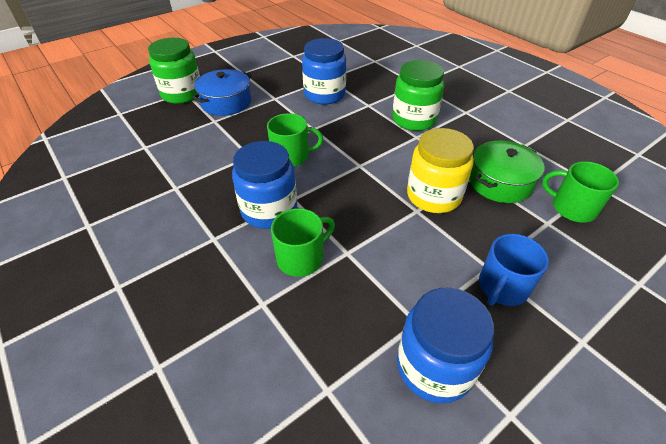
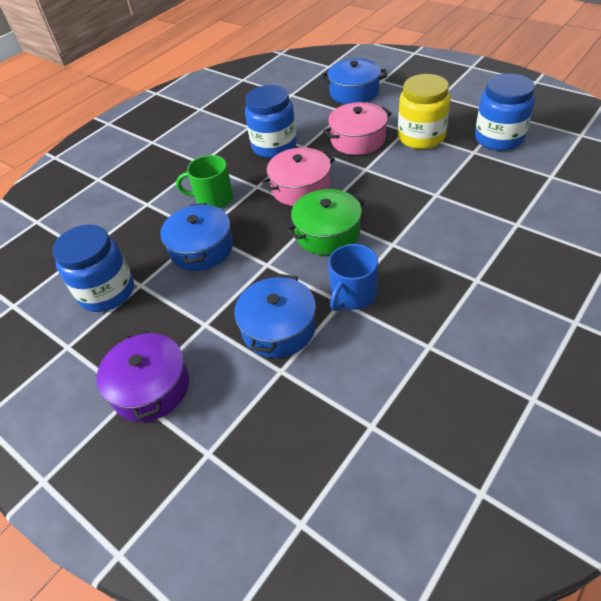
blue pot: [192,69,252,116] = 1 -> [160,203,233,271] [234,274,316,358] [322,59,387,104] = 3
green jar: [148,38,200,104] [392,60,444,131] = 2 -> none = 0
green mug: [267,113,323,167] [271,208,335,277] [542,162,619,222] = 3 -> [176,155,233,208] = 1
pink pot: none = 0 -> [262,148,335,206] [323,102,392,155] = 2
purple pot: none = 0 -> [96,329,189,422] = 1

